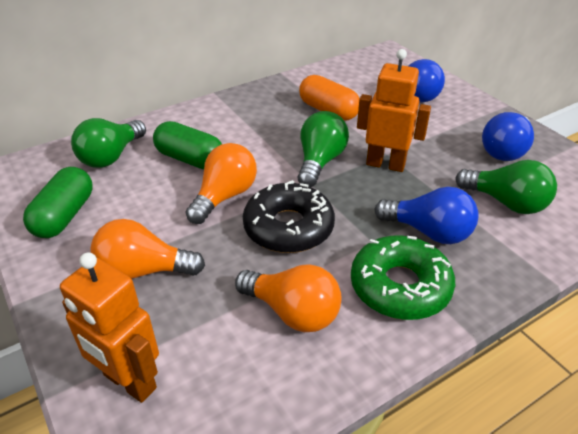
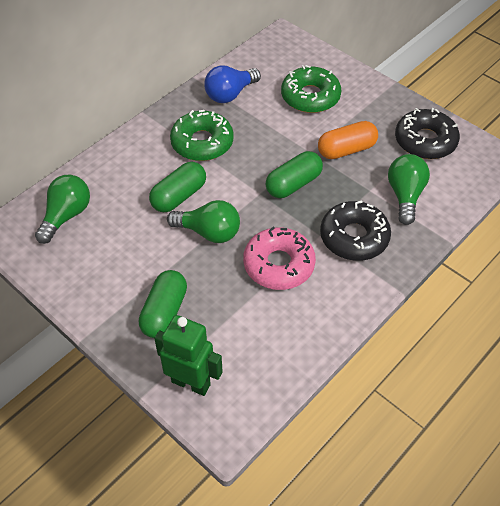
black donut: [243,180,335,253] = 1 -> [320,200,391,261] [395,108,460,159] = 2
blue light bulb: [375,187,478,244] [409,59,445,102] [482,112,534,161] = 3 -> [204,66,261,103] = 1
green capsule: [23,167,92,238] [153,121,222,169] = 2 -> [139,270,187,338] [149,162,206,212] [266,151,323,198] = 3
green donut: [351,235,455,320] = 1 -> [170,110,234,161] [281,65,342,113] = 2
green robot: none = 0 -> [154,315,223,396] = 1
orange light bulb: [90,219,205,279] [185,143,257,224] [235,264,341,332] = 3 -> none = 0
orange robot: [60,253,159,403] [357,49,431,172] = 2 -> none = 0
pink donut: none = 0 -> [243,227,316,290] = 1

